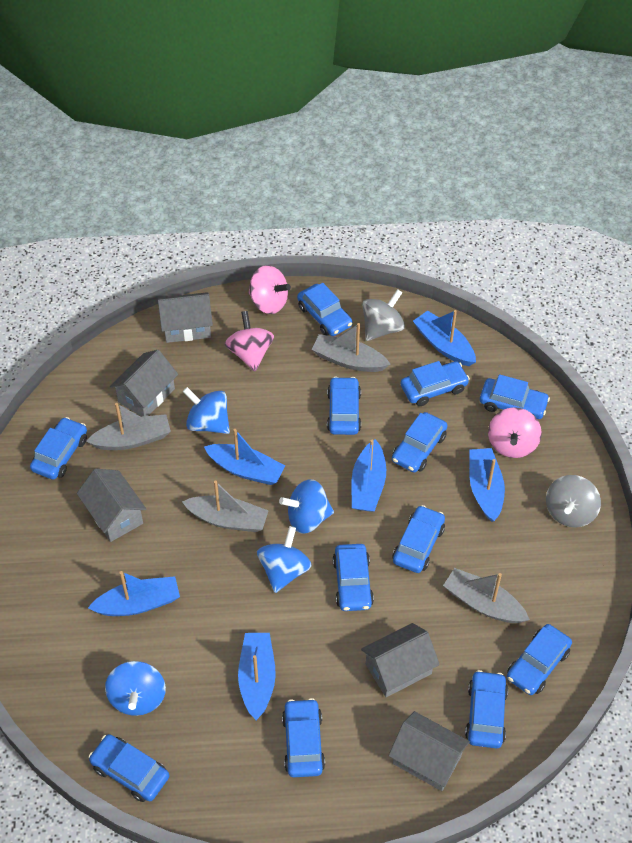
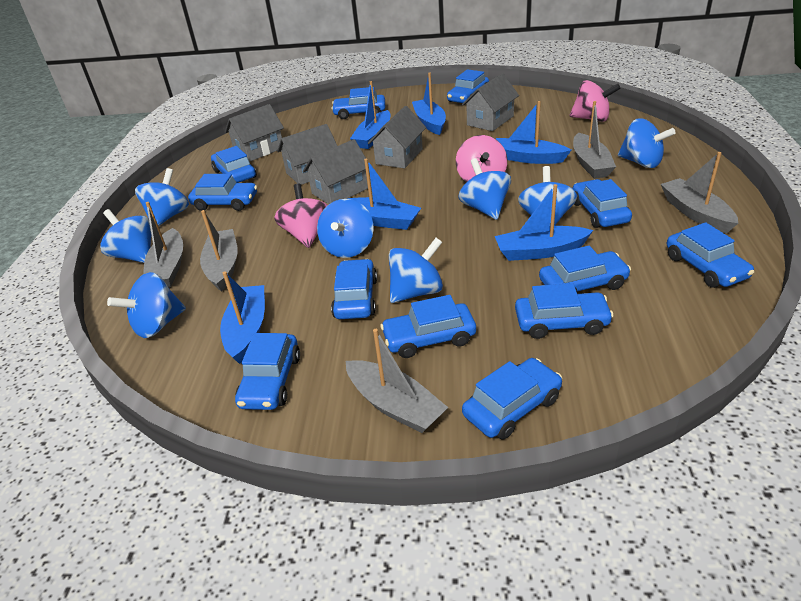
blue spinning top: [105,661,166,716] [183,387,230,434] [257,526,312,593] [279,479,334,534] = 4 -> [100,209,152,263] [107,272,186,338] [135,168,189,226] [317,199,374,258] [389,238,443,303] [458,158,511,220] [518,166,577,226] [618,118,676,168] = 8
grey boat: [86,403,171,450] [182,480,269,532] [311,323,390,372] [443,568,530,623] = 4 -> [143,202,183,287] [200,210,238,292] [346,329,448,433] [573,101,616,179] [661,152,738,234] = 5
grey spinning top: [362,289,405,341] [546,475,601,527] = 2 -> none = 0

